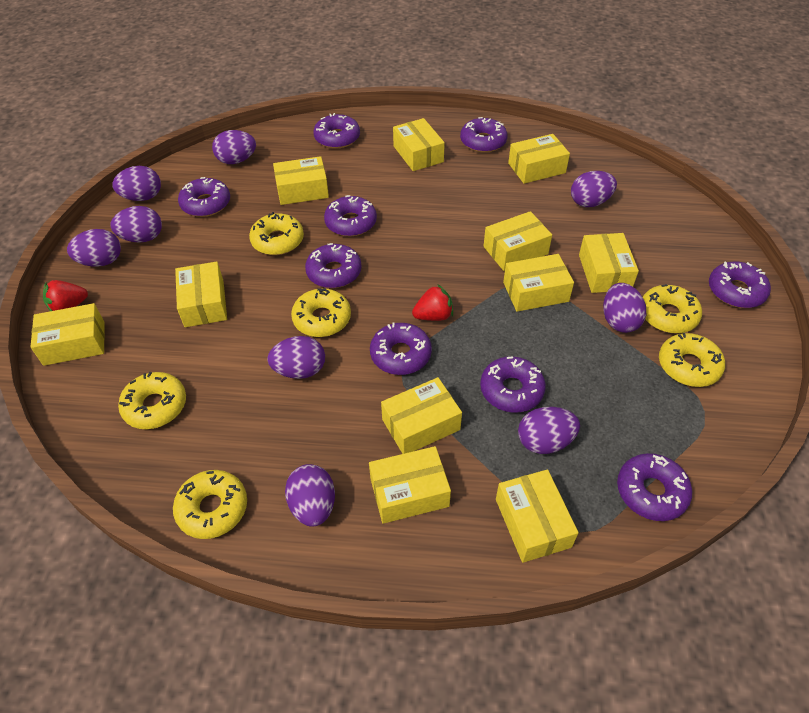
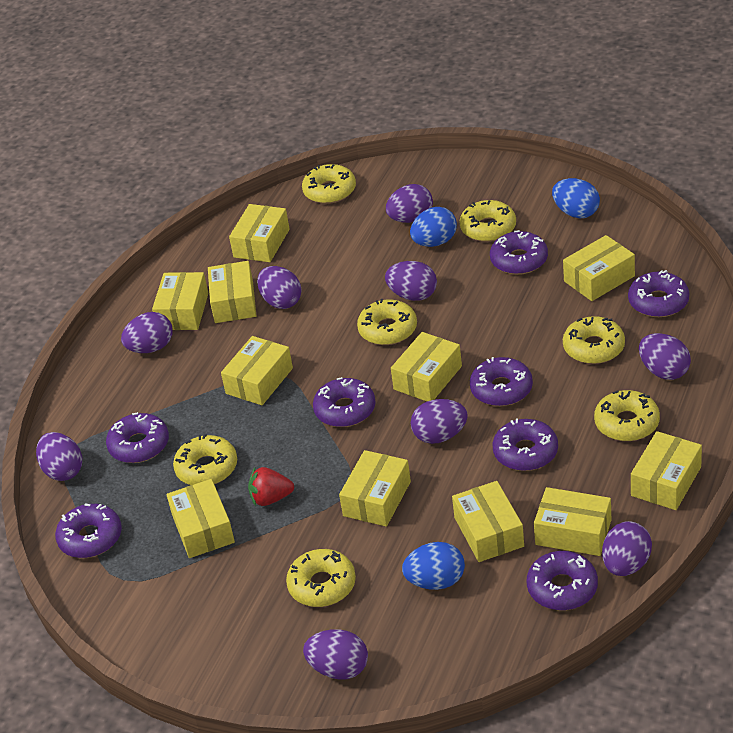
blue egg: none = 0 -> [402,542,465,590] [410,207,457,247] [552,178,600,218] = 3
purple donut: [178,177,230,217] [305,243,362,288] [313,113,360,149] [324,195,377,236] [370,323,432,375] [460,117,508,153] [480,356,546,413] [617,453,692,521] [709,262,771,308] = 9 -> [55,503,122,558] [106,412,169,463] [313,377,376,427] [470,357,533,406] [490,230,548,275] [493,418,558,471] [527,551,598,610] [628,270,689,317] = 8
red strawberry: [43,280,88,311] [412,285,453,321] = 2 -> [248,467,294,506] = 1
yellow donut: [118,372,186,429] [173,470,247,539] [249,212,304,255] [291,288,351,337] [643,284,702,334] [659,333,725,387] = 6 -> [173,434,237,485] [286,549,356,607] [302,164,356,204] [357,299,417,345] [459,200,516,242] [563,316,625,364] [594,390,660,441] = 7

